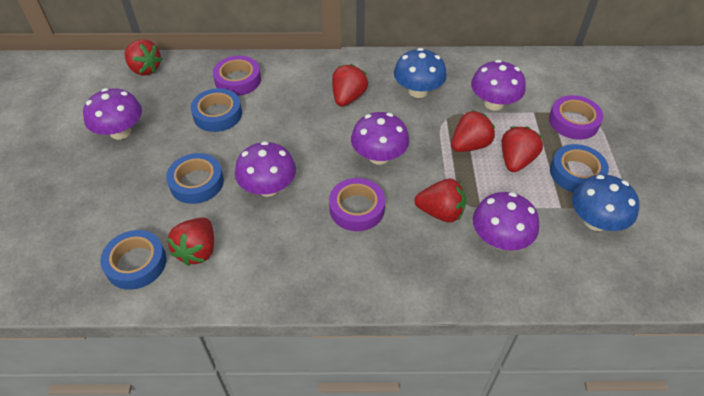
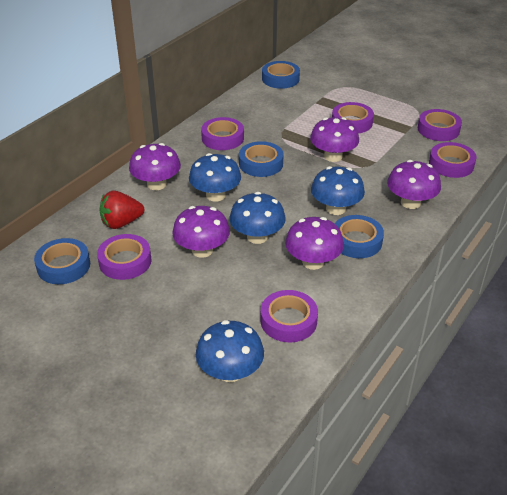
blue mushroom: [394,48,447,98] [572,175,639,231] = 2 -> [189,153,241,202] [196,320,264,382] [229,192,286,244] [311,166,365,215] = 4
purple tape: [213,56,261,96] [329,178,385,231] [549,95,604,140] = 3 -> [97,234,151,280] [201,117,244,150] [260,290,318,342] [332,102,374,133] [418,109,462,141] [429,142,477,178] = 6
red strawberry: [125,39,163,76] [167,217,214,266] [332,64,368,107] [414,179,466,223] [451,110,495,152] [502,127,543,172] = 6 -> [100,191,144,229] = 1

